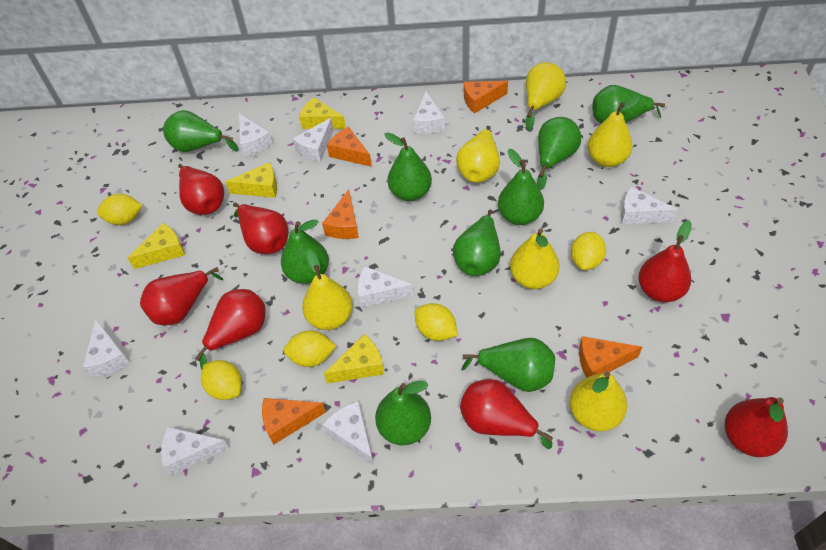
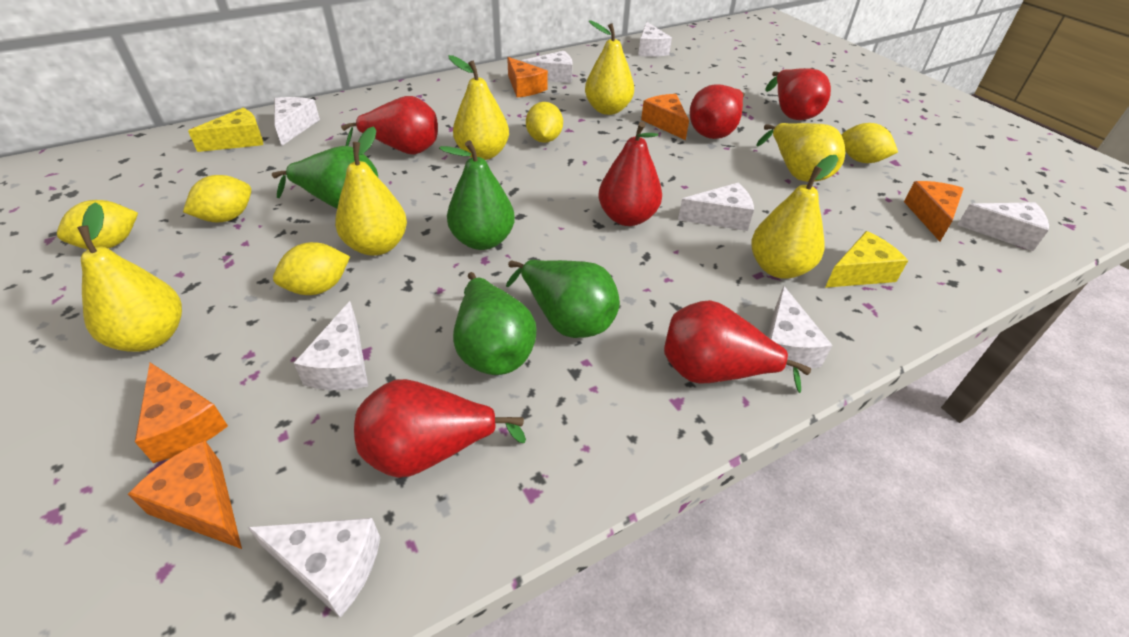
green pear: [163,110,239,152] [281,220,329,284] [375,381,431,445] [385,132,432,201] [453,209,501,276] [461,338,555,392] [498,149,544,225] [537,117,581,190] [592,85,665,124] = 9 -> [272,146,378,208] [439,140,515,250] [453,272,536,375] [506,260,620,338] = 4
red pear: [140,267,223,325] [178,164,224,215] [195,289,266,370] [233,202,288,254] [460,379,553,449] [638,221,692,302] [725,397,788,457] = 7 -> [341,96,438,155] [354,379,526,478] [598,122,662,226] [664,300,811,393] [690,84,745,139] [765,68,831,120] = 6
yellow cheese: [128,223,185,269] [226,162,277,198] [299,97,346,129] [324,334,384,384] = 4 -> [188,108,263,152] [825,231,908,288] = 2

